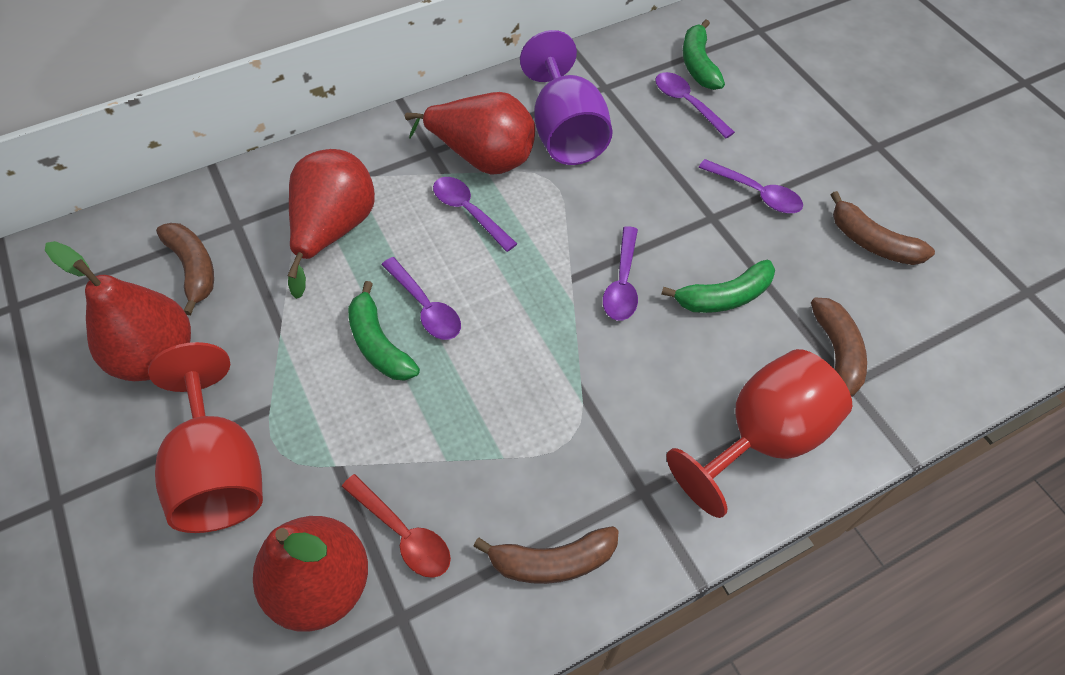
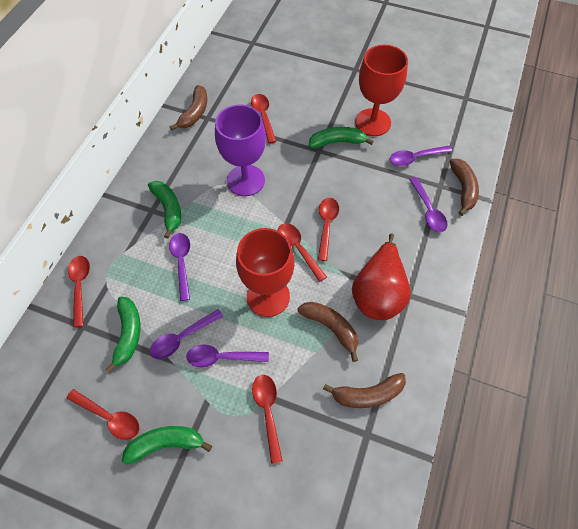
green banana: [348,281,420,381] [661,260,775,313] [683,19,725,90] = 3 -> [105,297,140,373] [122,426,212,465] [148,181,181,238] [309,127,374,149] = 4
red pear: [45,241,191,381] [253,516,368,632] [287,149,375,299] [405,92,535,175] = 4 -> [352,234,411,320] = 1
red spoon: [342,474,451,578] = 1 -> [66,389,139,440] [68,256,90,327] [251,94,276,144] [252,375,283,464] [278,223,327,282] [318,198,339,261] = 6

